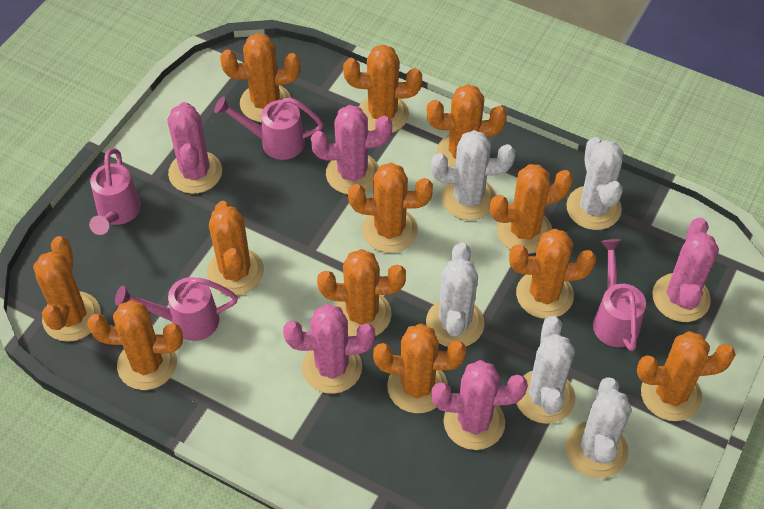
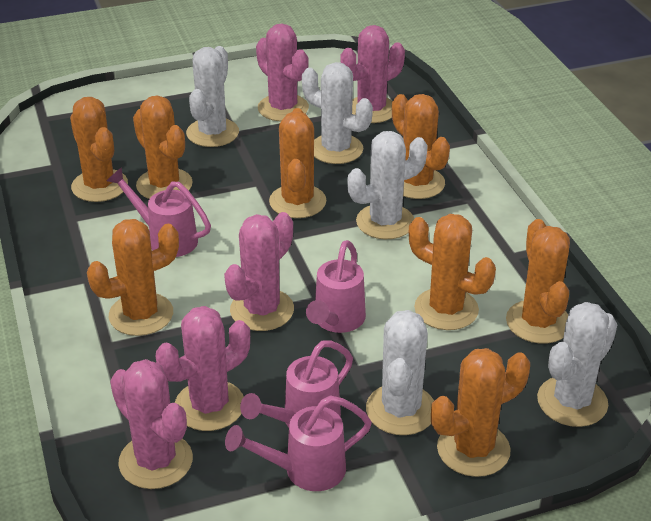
orange cactus: [33,236,101,342] [87,300,183,390] [207,201,264,295] [220,33,300,122] [317,249,406,336] [343,45,422,133] [348,163,433,253] [373,323,466,413] [427,84,507,167] [490,164,573,254] [509,229,596,319] [637,331,735,421] = 12 -> [70,97,128,202] [87,219,179,336] [133,96,193,199] [269,108,326,218] [392,94,450,199] [409,214,496,330] [431,348,530,477] [506,219,570,344] = 8

